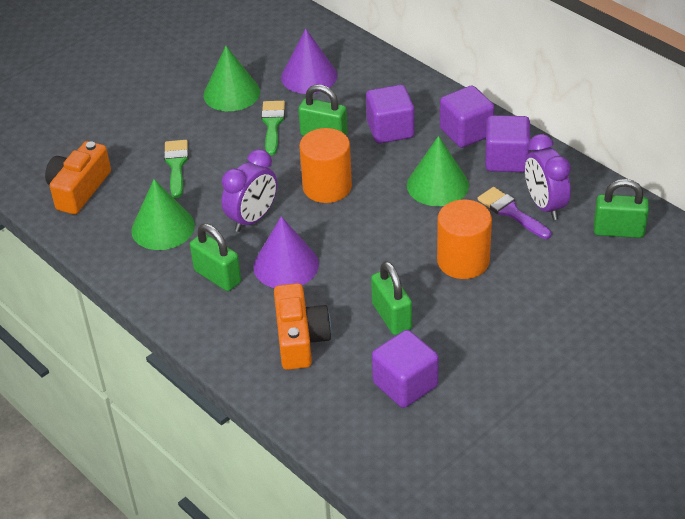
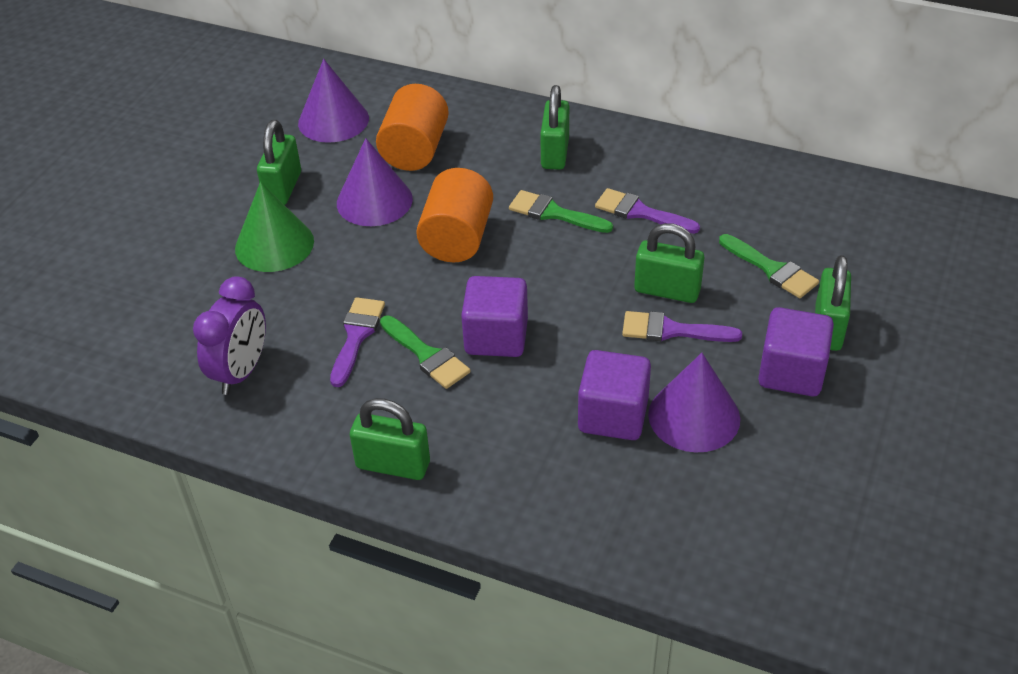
green brush: [164,140,188,198] [261,101,285,155] = 2 -> [380,315,471,389] [509,190,613,233] [719,234,819,298] = 3
green cone: [131,179,195,250] [203,46,260,111] [407,136,469,206] = 3 -> [235,182,314,272] = 1
green padlock: [190,224,241,291] [298,85,348,136] [371,261,412,335] [594,179,649,238] = 4 -> [257,120,301,205] [350,398,430,480] [540,85,569,170] [634,223,704,303] [815,255,851,351] = 5
orange camera: [45,141,111,214] [274,283,331,370] = 2 -> none = 0
purple brush: [478,187,551,239] = 1 -> [330,297,385,387] [595,188,700,234] [622,311,742,342] = 3
purple clock: [222,149,277,232] [525,134,571,220] = 2 -> [193,276,266,395] = 1
purple cone: [253,216,319,288] [281,29,337,94] = 2 -> [298,59,369,143] [337,138,413,226] [648,353,740,453] = 3
purple cube: [366,85,414,143] [372,330,439,408] [440,85,495,148] [485,115,530,172] = 4 -> [461,276,528,357] [578,350,651,440] [758,307,834,396] = 3

